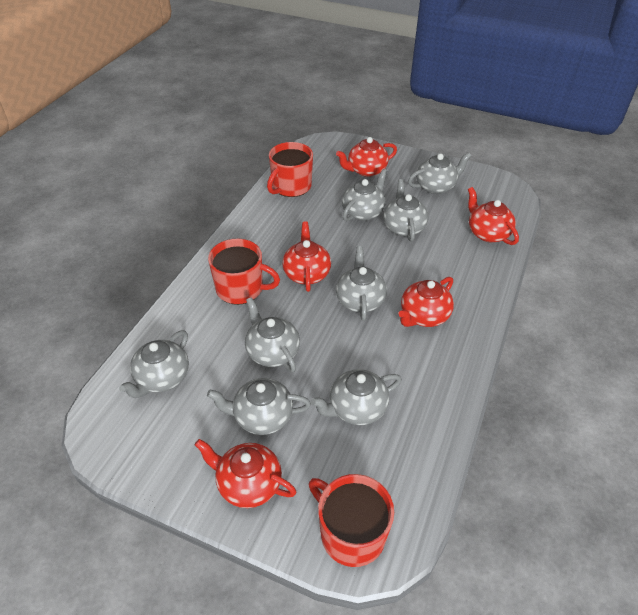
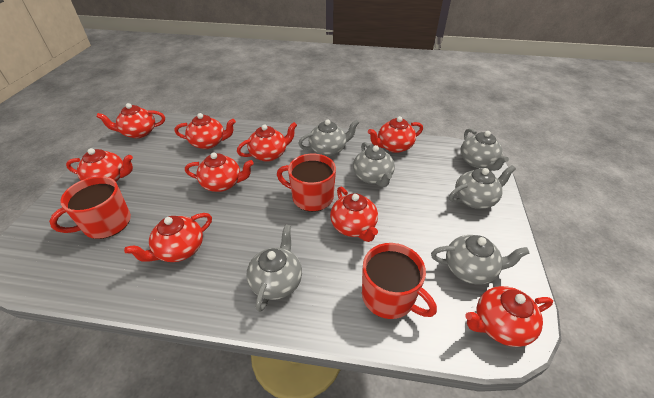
grey teapot: [119,330,189,398] [207,378,311,435] [245,297,300,373] [311,369,402,425] [336,246,387,321] [342,169,387,221] [383,179,429,242] [408,152,471,194] = 8 -> [246,224,302,312] [298,120,359,156] [353,142,395,187] [431,235,530,284] [449,165,516,209] [460,129,509,171] = 6
red teapot: [195,439,296,508] [282,221,331,292] [336,137,397,177] [399,277,454,327] [468,187,519,245] = 5 -> [66,148,133,182] [96,103,165,139] [124,213,212,262] [175,113,236,149] [185,152,254,192] [237,122,297,162] [330,187,378,242] [368,116,423,153] [465,286,553,347] = 9

